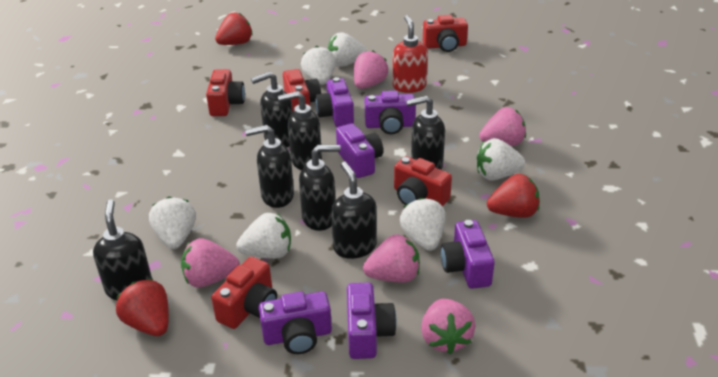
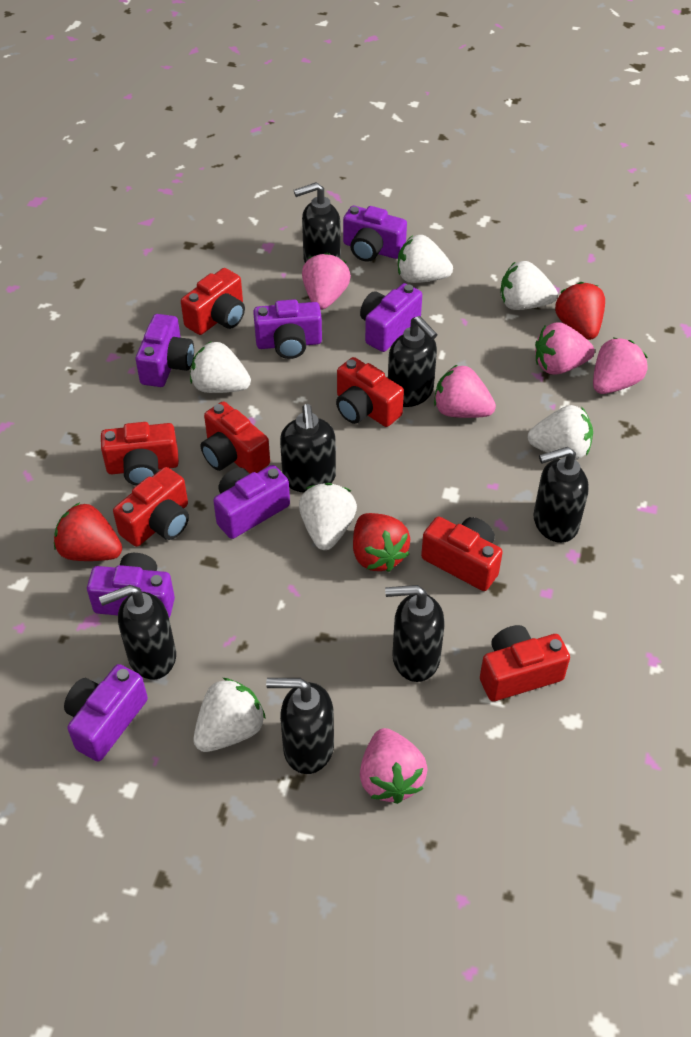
purple camera: [259,291,332,354] [315,77,354,127] [336,123,383,178] [347,283,397,359] [365,91,416,134] [440,220,495,289] = 6 -> [64,664,148,761] [87,553,175,618] [136,314,194,387] [213,465,290,539] [253,299,322,359] [343,206,407,262] [360,283,422,352] = 7
red camera: [206,69,245,116] [211,257,277,329] [283,69,321,112] [394,156,452,207] [423,15,468,52] = 5 -> [101,422,179,486] [113,467,189,547] [181,268,245,335] [201,402,270,474] [336,357,404,427] [421,517,503,591] [480,625,570,701] = 7
red soap dispenser: [393,15,428,93] = 1 -> none = 0

